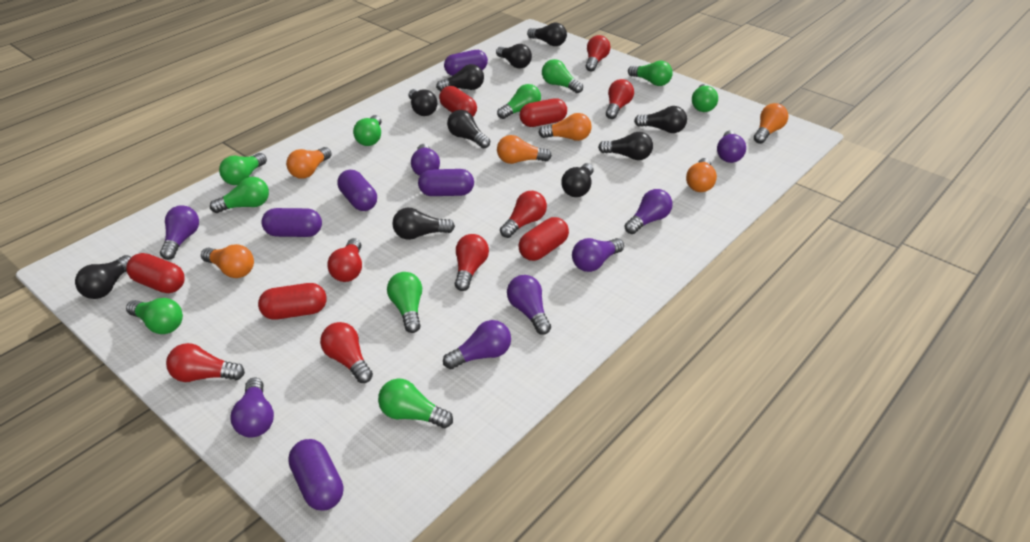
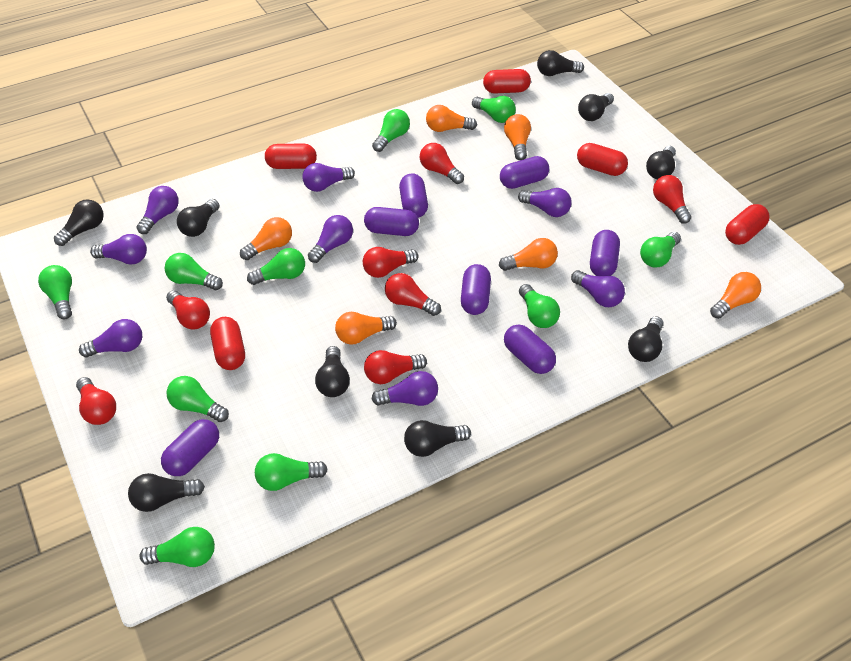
black light bulb: [75,255,131,299] [393,208,455,240] [408,89,437,116] [436,64,484,91] [447,110,490,148] [496,44,532,69] [527,23,567,46] [561,163,594,197] [598,132,653,160] [634,106,687,133] = 10 -> [54,199,104,246] [128,473,205,512] [177,199,219,237] [315,346,350,397] [404,420,471,457] [537,50,584,76] [578,93,614,121] [628,316,664,362] [646,146,676,179] = 9
purple capsule: [261,208,322,237] [288,439,343,511] [337,170,377,211] [418,169,474,196] [444,50,488,76] = 5 -> [161,419,219,476] [364,207,419,236] [399,173,428,218] [461,264,491,315] [500,156,549,189] [504,324,556,374] [590,230,620,276] = 7

